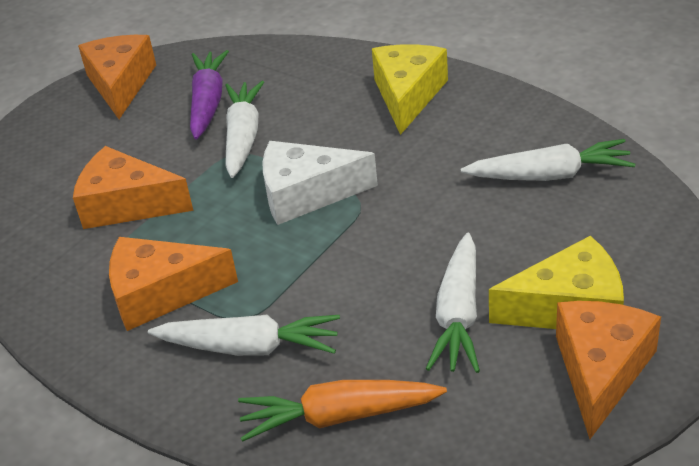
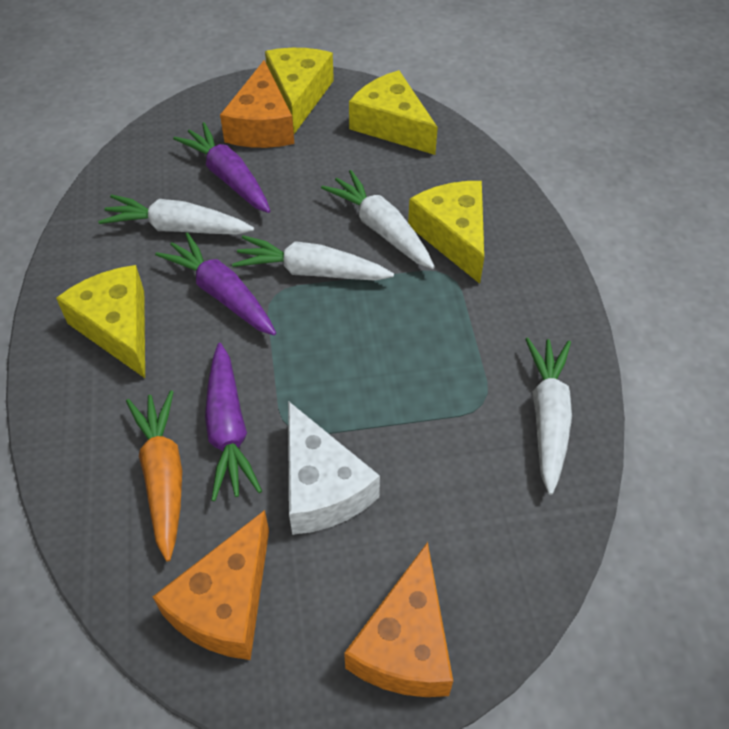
orange cheese: [73,146,193,229] [78,35,156,119] [109,237,238,331] [556,301,661,439] = 4 -> [153,510,269,660] [220,60,294,148] [344,542,453,697] = 3
purple carrot: [190,50,229,140] = 1 -> [155,232,276,335] [173,122,270,213] [205,343,262,501] = 3
yellow cheese: [372,44,448,135] [489,236,624,329] = 2 -> [56,265,145,378] [265,48,334,134] [349,70,438,155] [408,181,484,284] = 4

